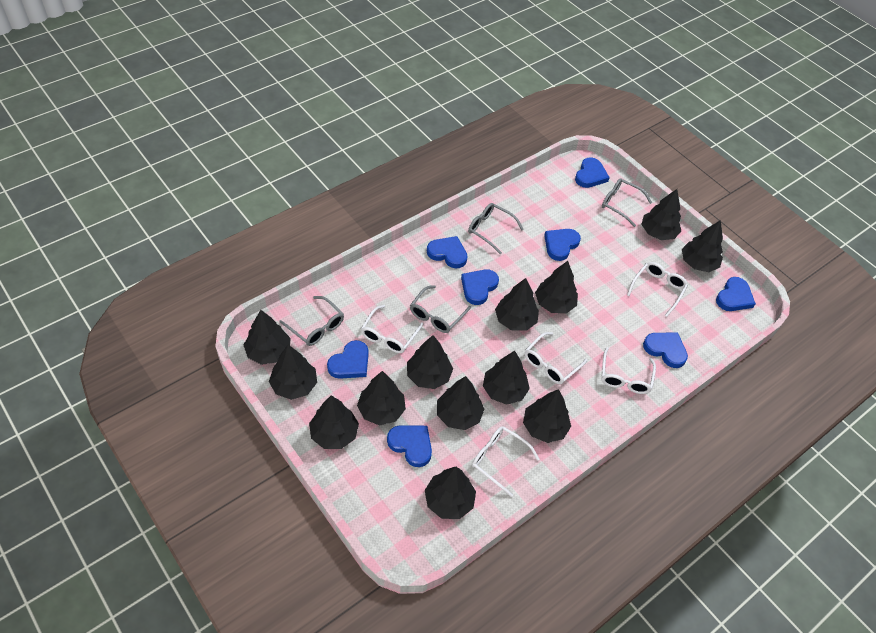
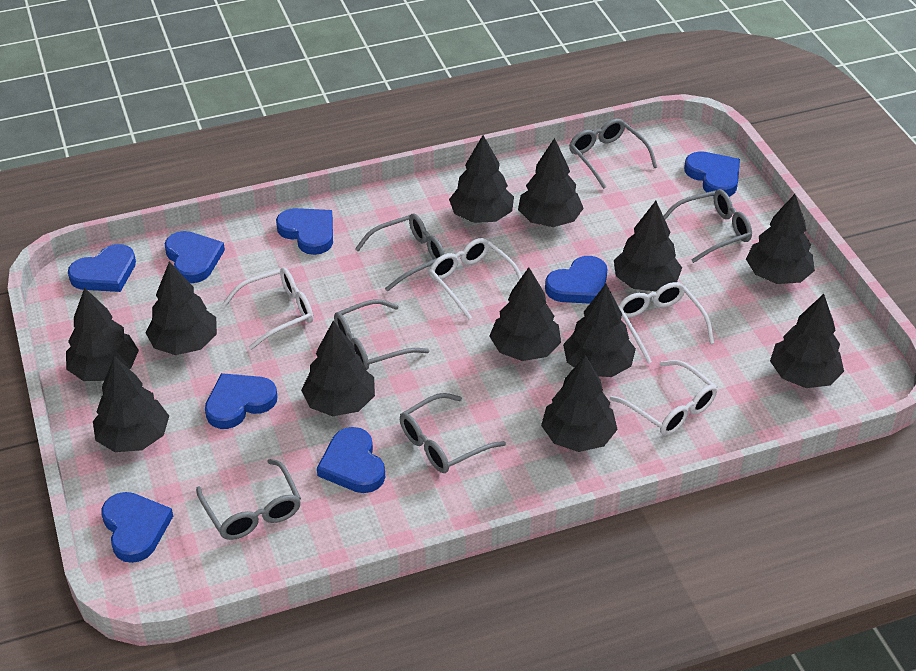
black tree: [244,310,291,365] [269,345,317,400] [309,395,359,449] [357,371,406,426] [407,335,453,389] [425,467,476,519] [437,376,484,430] [483,351,530,405] [495,278,539,331] [523,389,571,443] [535,261,578,313] [641,189,681,240] [682,220,723,272] = 13 -> [66,288,139,381] [93,356,169,452] [145,261,217,355] [301,321,375,416] [449,135,514,223] [489,267,561,361] [518,138,584,227] [541,355,618,452] [563,284,636,377] [614,201,682,291] [746,194,815,284] [770,294,844,388] = 12
grey glasses: [279,296,344,346] [410,285,471,333] [468,203,524,255] [602,178,652,227] = 4 -> [196,459,301,540] [334,299,429,370] [355,214,445,291] [400,393,506,473] [569,119,657,189] [663,189,752,263] = 6
white glasses: [361,305,423,353] [472,426,540,497] [525,332,588,384] [601,347,656,394] [627,262,688,317] = 5 -> [222,267,313,350] [429,238,522,319] [610,360,717,436] [618,282,714,364] = 4

